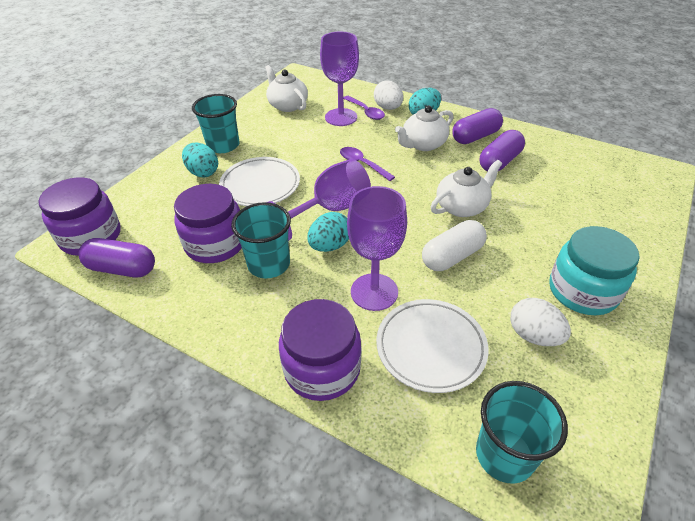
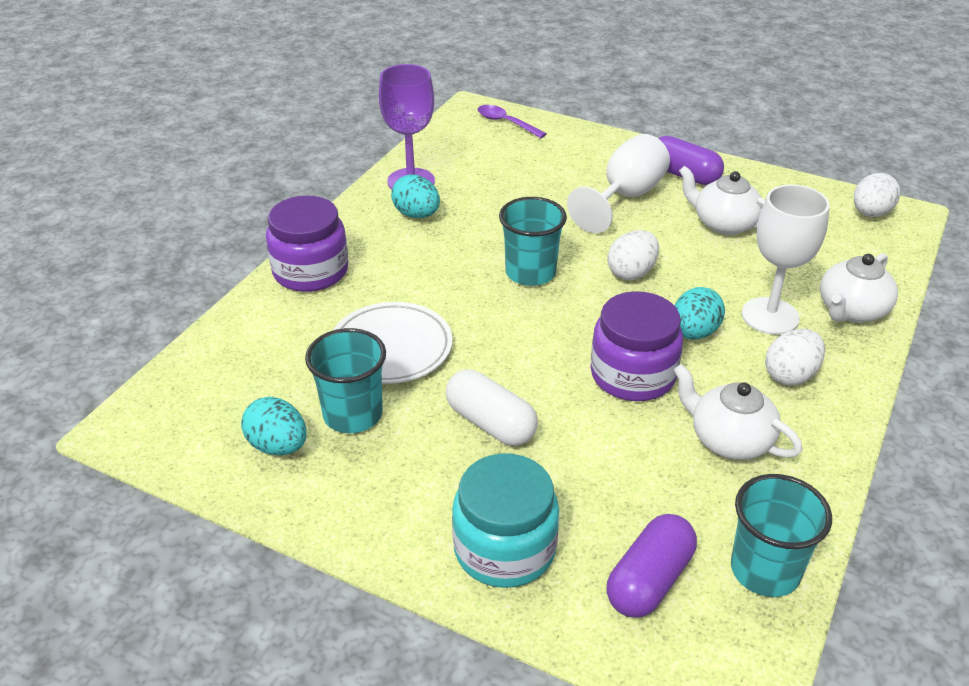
purple capsule: [78,238,155,277] [452,108,503,144] [480,130,525,171] = 3 -> [606,514,697,618] [658,136,724,185] = 2
purple goblet: [267,159,371,241] [320,32,359,126] [347,186,407,311] = 3 -> [379,64,435,190] = 1
purple jar: [38,177,121,256] [174,184,242,263] [279,299,361,401] = 3 -> [266,196,348,292] [591,291,683,401] = 2
purple spoon: [340,147,395,181] [343,96,385,120] = 2 -> [478,105,547,138] = 1
white egg: [374,80,403,110] [510,298,571,346] = 2 -> [607,230,659,280] [765,329,825,386] [854,173,900,217] = 3
white goblet: none = 0 -> [567,134,670,233] [742,185,830,335] = 2
white plate: [219,157,300,206] [376,299,489,393] = 2 -> [333,302,453,384] = 1

